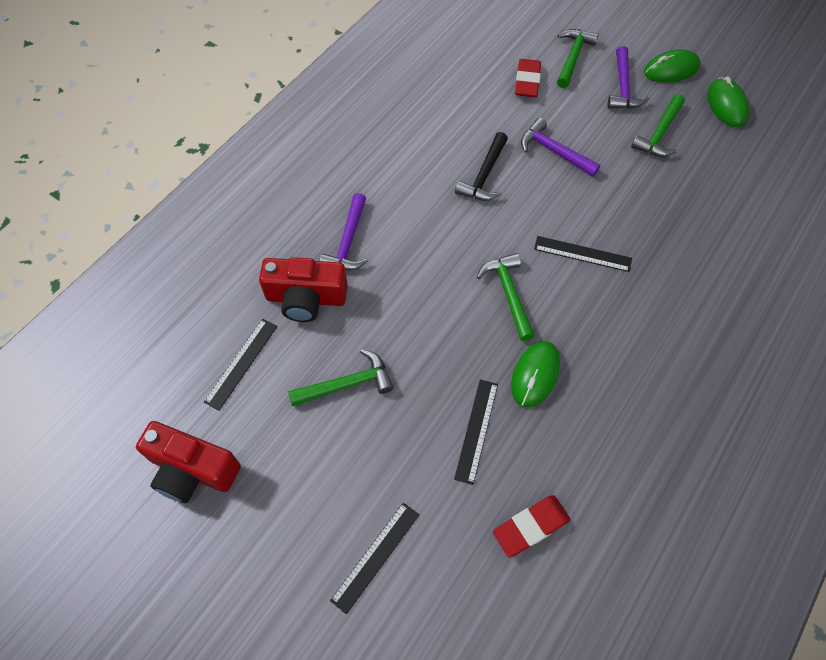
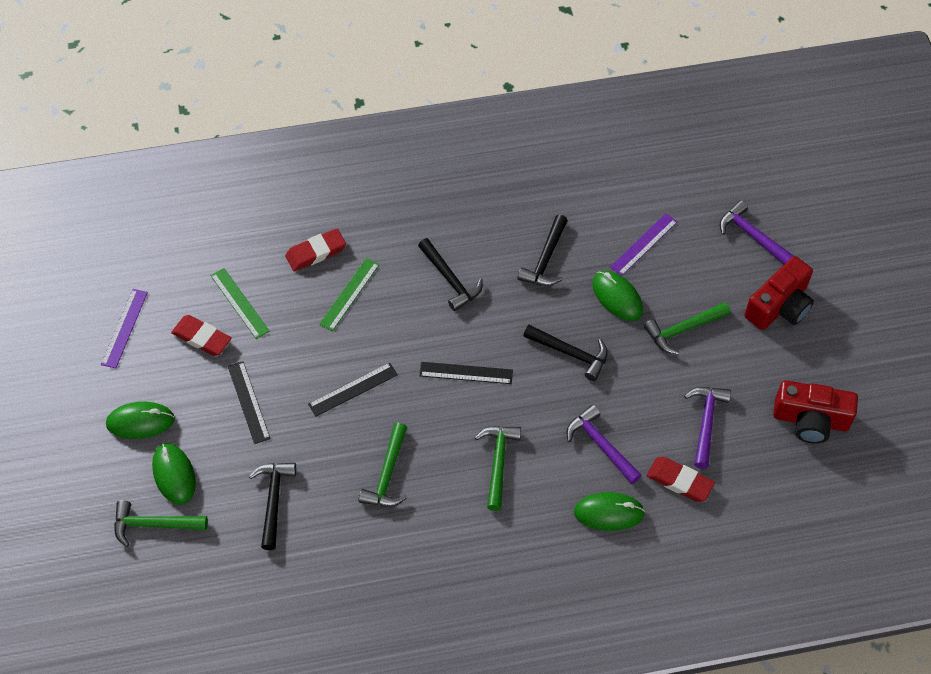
black hammer: [455,132,508,201] = 1 -> [249,463,296,550] [418,238,483,311] [517,215,568,286] [523,325,608,381] = 4
black ruler: [204,319,278,410] [330,503,419,614] [454,379,498,485] [534,236,632,272] = 4 -> [228,361,270,444] [308,363,398,417] [419,362,513,384] = 3
green mouse: [511,341,560,408] [644,49,701,83] [707,77,749,127] = 3 -> [106,402,175,439] [152,443,196,505] [574,492,645,531] [592,271,643,321] = 4
green ruler: none = 0 -> [211,268,270,339] [319,258,379,331] = 2
purple ruler: none = 0 -> [101,289,148,368] [610,213,677,276] = 2
red eraser: [493,495,571,558] [515,59,541,97] = 2 -> [171,315,232,356] [285,228,346,271] [646,457,715,502] = 3

